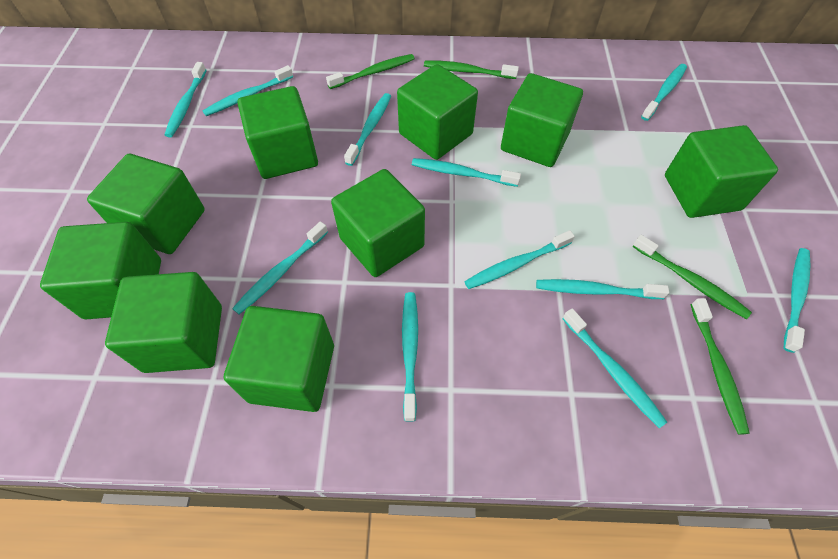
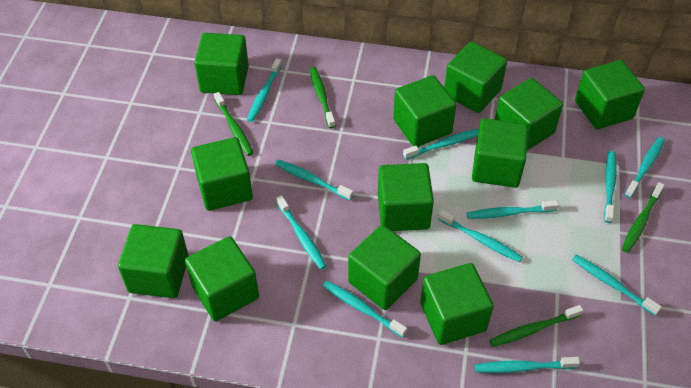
green cube: [40,222,161,319] [87,154,205,254] [105,272,222,373] [224,306,334,412] [238,86,318,179] [331,169,425,277] [397,64,478,160] [501,73,583,167] [665,125,778,218] = 9 -> [118,224,189,298] [185,236,259,321] [191,137,253,211] [194,33,249,95] [348,225,421,310] [378,163,434,231] [393,75,456,147] [420,263,494,345] [444,42,507,113] [472,118,529,188] [495,78,563,151] [575,60,645,129] = 12

